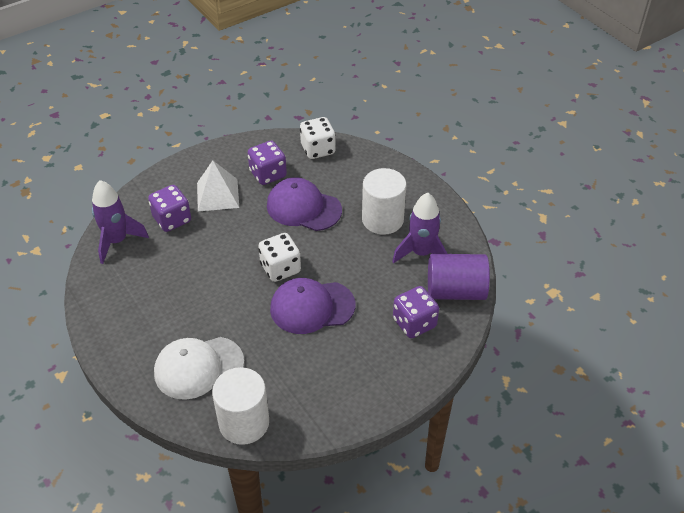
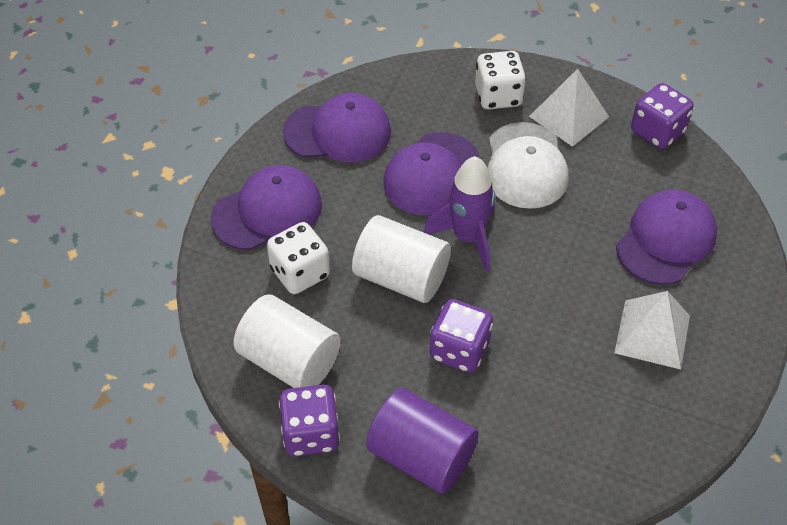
purple cap: [267,177,342,231] [270,278,355,334] = 2 -> [211,165,322,250] [283,93,391,162] [383,132,480,215] [616,190,717,285] = 4
purple rocket: [92,180,149,264] [392,193,448,264] = 2 -> [423,156,495,272] = 1
white pyramid: [197,161,239,211] = 1 -> [529,69,609,147] [614,291,690,370] = 2

